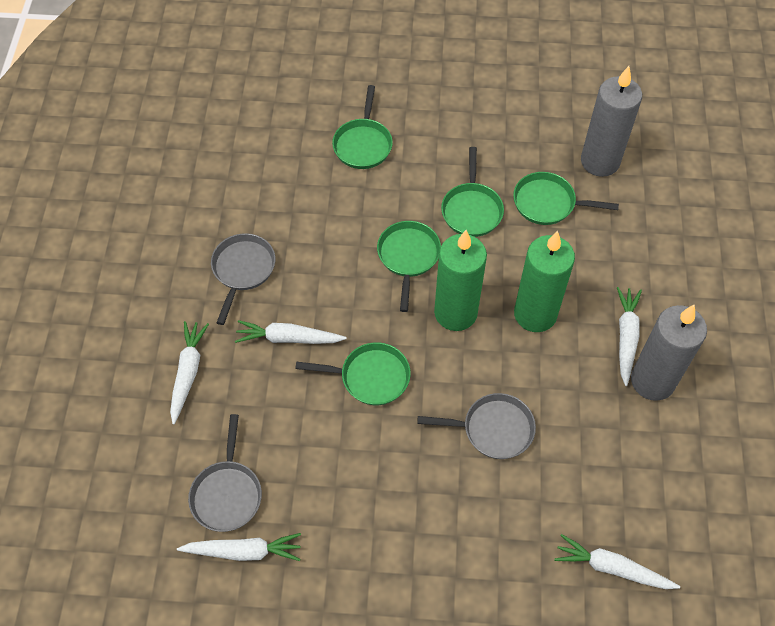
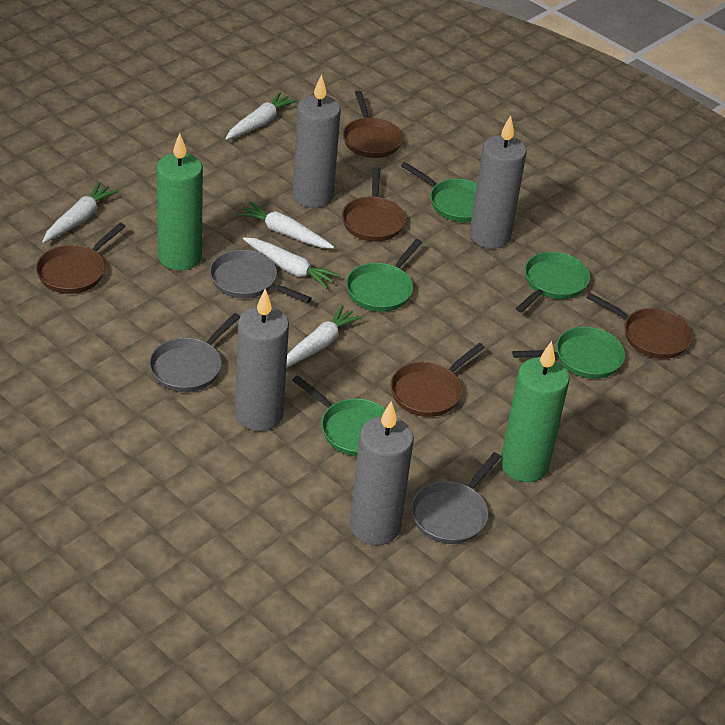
brown pan: none = 0 -> [36,223,126,294] [342,167,406,241] [343,91,403,158] [390,343,485,417] [587,293,692,359] = 5
grey candle: [581,66,642,177] [631,305,707,401] = 2 -> [235,289,289,431] [292,74,341,208] [350,401,414,545] [469,115,527,249] = 4

